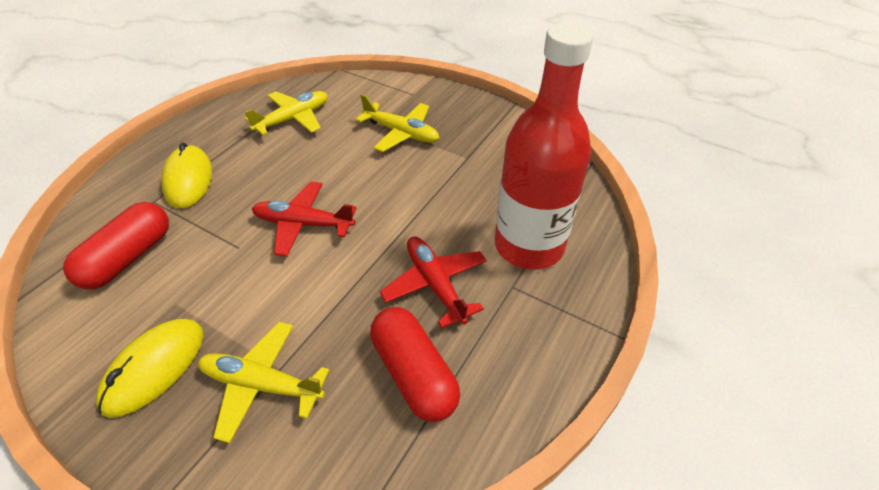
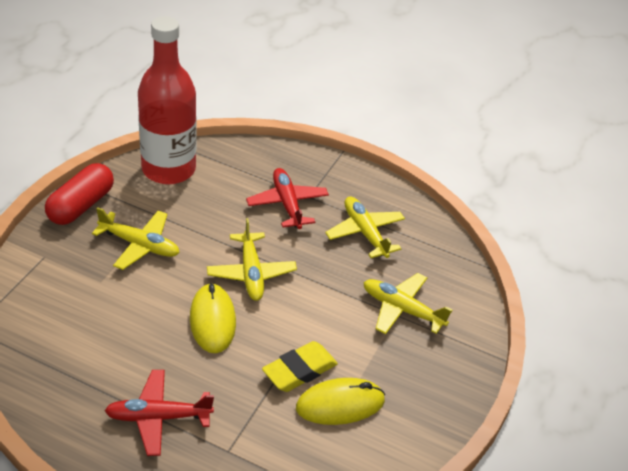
red capsule: [63,202,169,289] [370,307,460,422] = 2 -> [45,163,114,225] = 1
yellow eraser: none = 0 -> [262,341,338,392] = 1
yellow plane: [198,322,329,443] [245,91,328,135] [356,94,439,152] = 3 -> [92,207,180,270] [207,218,297,301] [325,197,405,258] [363,273,453,334] = 4

